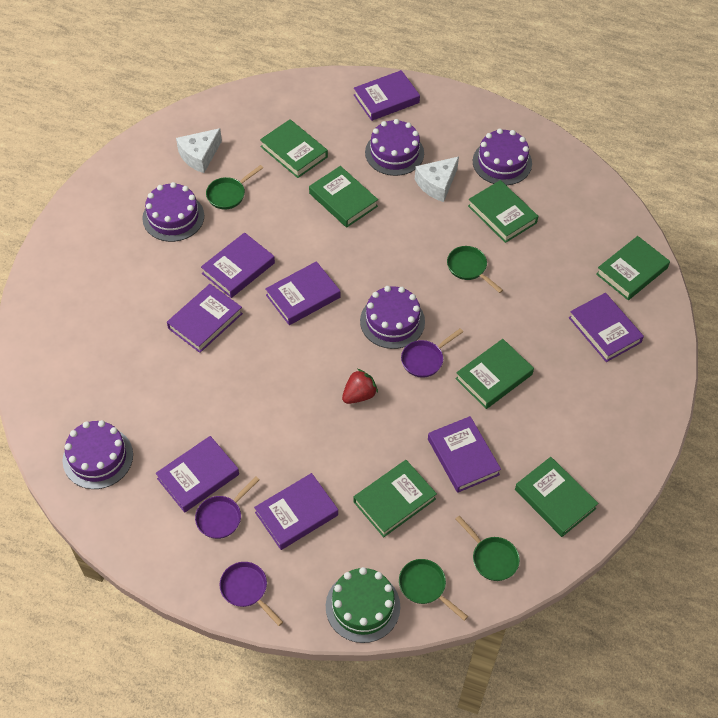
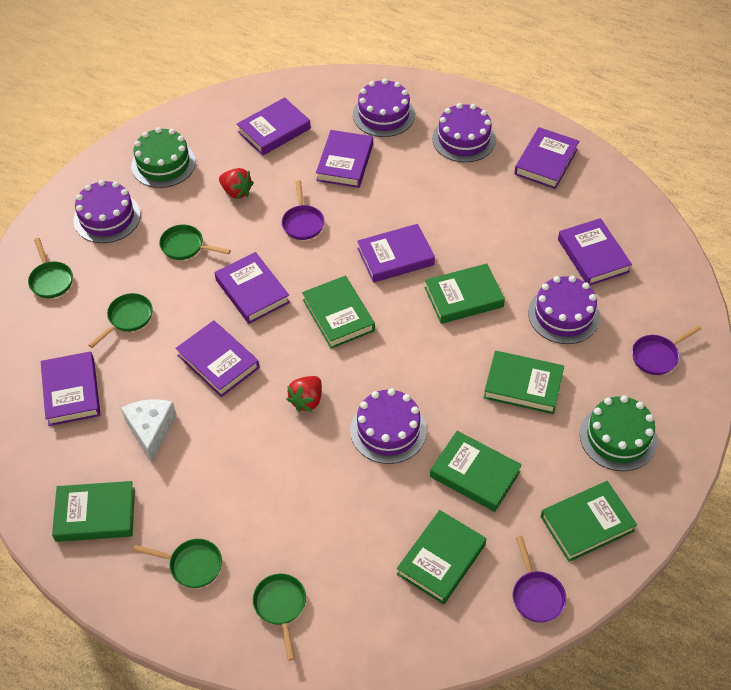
green cake: [326,567,400,643] = 1 -> [131,127,196,188] [580,395,658,471] = 2
green pan: [206,165,263,210] [399,559,468,621] [447,246,503,293] [456,516,520,581] = 4 -> [28,238,73,298] [88,293,153,348] [133,539,222,588] [159,225,231,260] [253,574,306,661] = 5
red strawberry: [342,369,378,404] = 1 -> [219,168,254,199] [286,376,322,412] = 2
white cheese: [176,128,222,173] [415,156,459,202] = 2 -> [121,399,177,462] = 1

